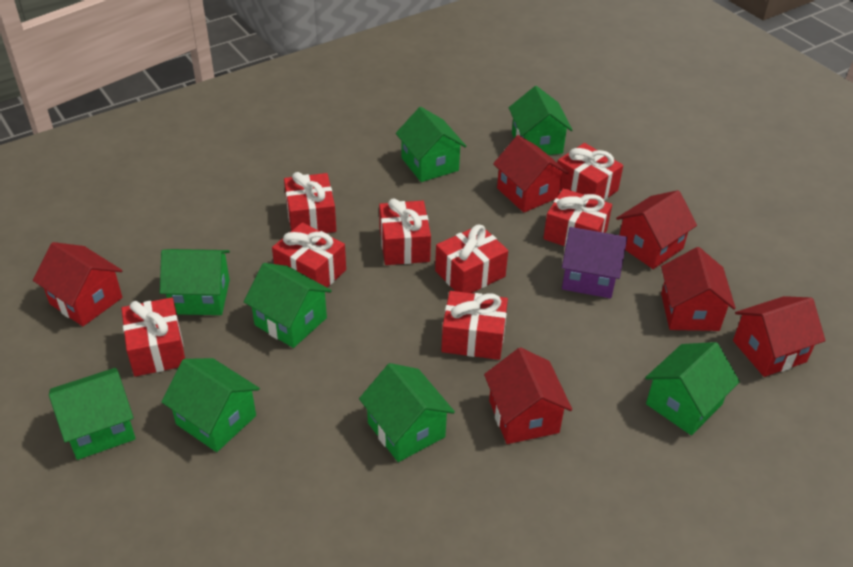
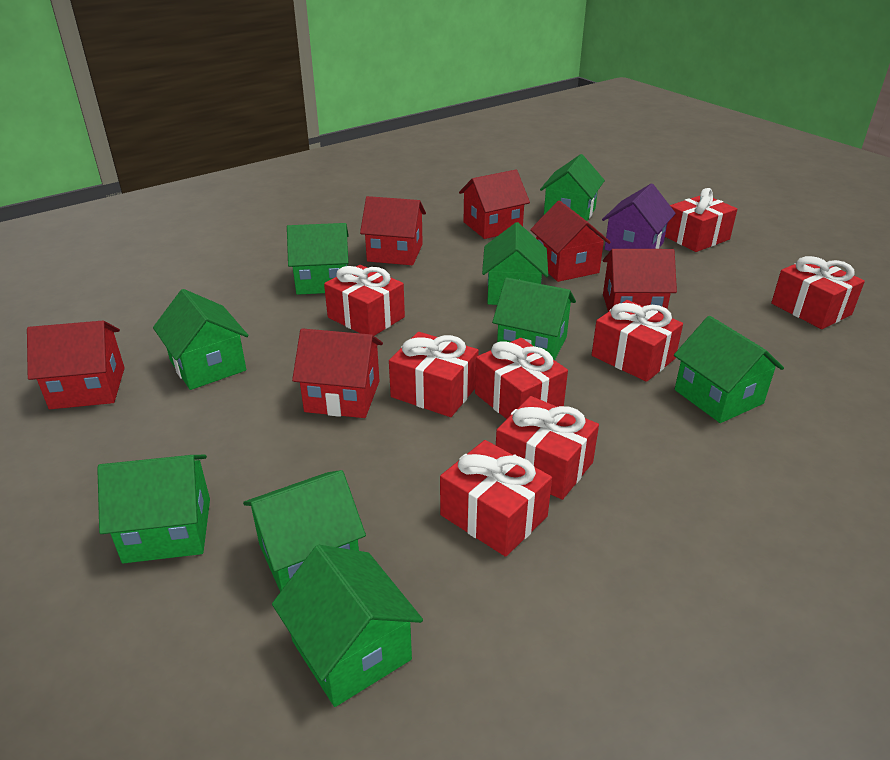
green house: [49,368,136,460] [160,249,230,315] [161,358,260,452] [244,263,332,348] [359,363,455,462] [396,107,466,182] [509,86,573,155] [645,342,740,435] = 8 -> [97,455,210,563] [153,289,248,390] [243,470,366,592] [272,545,423,707] [287,223,349,295] [482,222,548,305] [492,277,576,360] [540,154,605,221] [674,316,784,423] = 9

